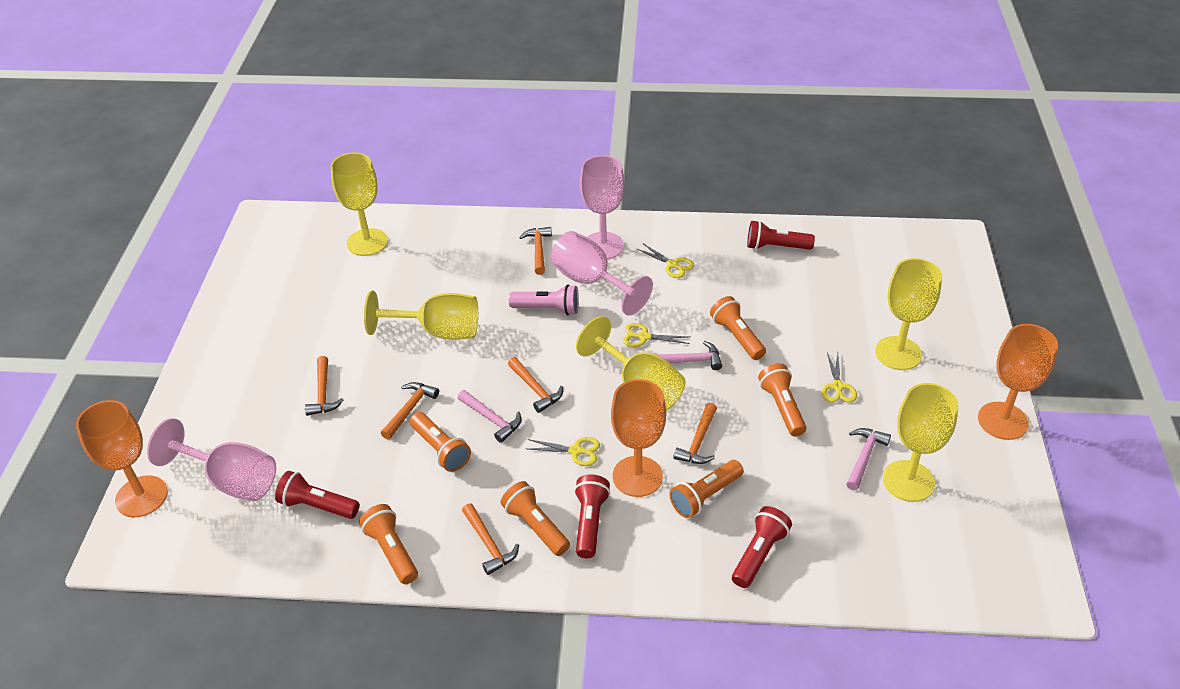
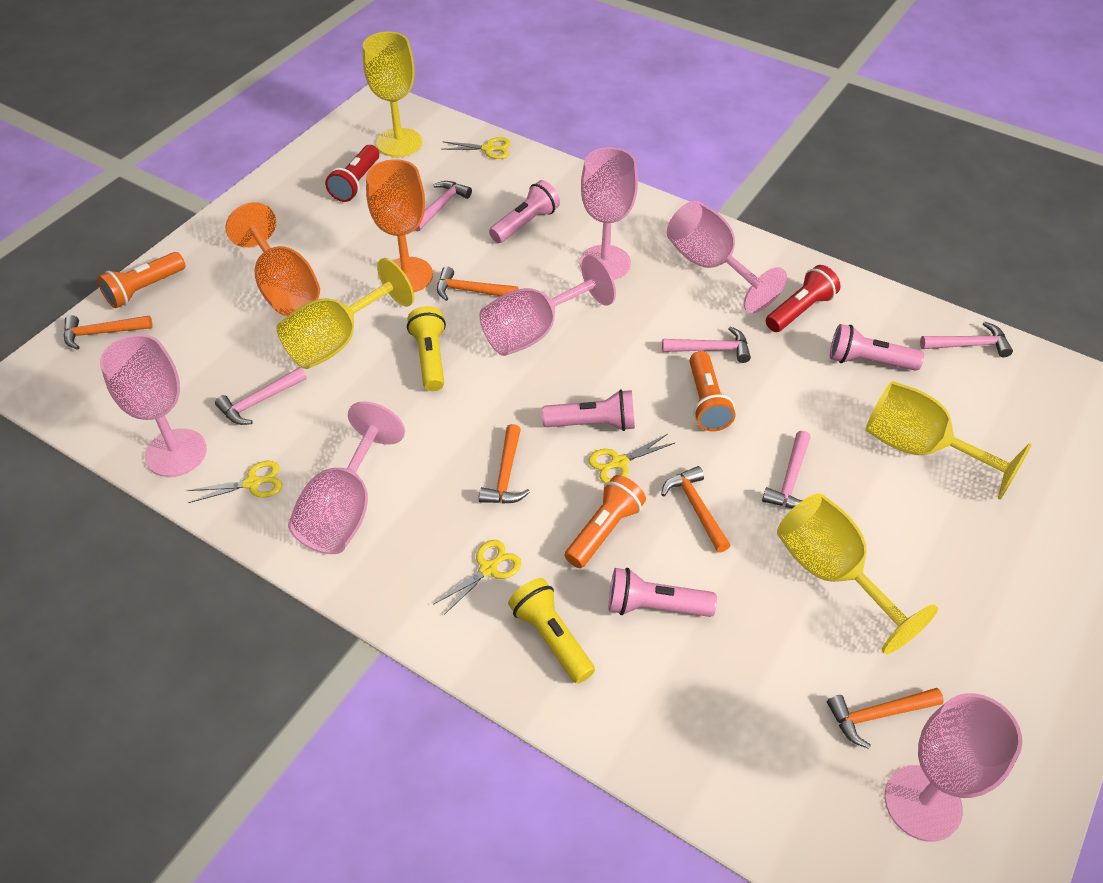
orange flashlight: [359,504,418,584] [410,412,471,472] [501,481,570,556] [670,460,743,518] [710,296,766,360] [758,363,806,436] = 6 -> [97,252,185,308] [565,475,646,568] [690,351,735,431] = 3
orange goblet: [76,400,168,517] [611,379,666,497] [978,324,1058,440] = 3 -> [226,202,320,316] [366,159,433,292] = 2
orange hammer: [305,356,344,416] [381,382,439,439] [462,503,519,575] [508,357,563,413] [519,227,552,275] [673,403,717,464] = 6 -> [64,315,152,350] [437,266,518,301] [479,424,530,504] [661,466,731,553] [827,688,944,749] = 5
pink flashlight: [509,284,579,315] = 1 -> [489,180,560,243] [542,389,635,431] [609,568,717,617] [830,324,924,371] = 4
pink goblet: [147,418,276,501] [550,231,653,316] [580,155,625,259] = 3 -> [100,334,207,477] [288,401,405,554] [480,255,616,356] [580,147,638,280] [667,201,787,313] [885,693,1022,842] = 6
pink hammer: [458,390,521,443] [656,341,722,370] [846,428,891,490] = 3 -> [215,367,307,425] [415,181,472,232] [662,326,751,363] [762,431,811,508] [920,322,1013,357] = 5
red flashlight: [275,471,359,519] [574,474,610,558] [732,506,792,588] [747,220,815,250] = 4 -> [325,145,379,202] [766,265,841,332] = 2
yellow flashlight: none = 0 -> [407,306,446,391] [508,578,595,684] = 2
yellow goblet: [331,153,388,256] [364,290,478,340] [576,316,685,411] [875,258,942,370] [883,383,958,502] = 5 -> [276,258,414,369] [363,32,422,157] [777,493,938,654] [865,381,1032,500] = 4

